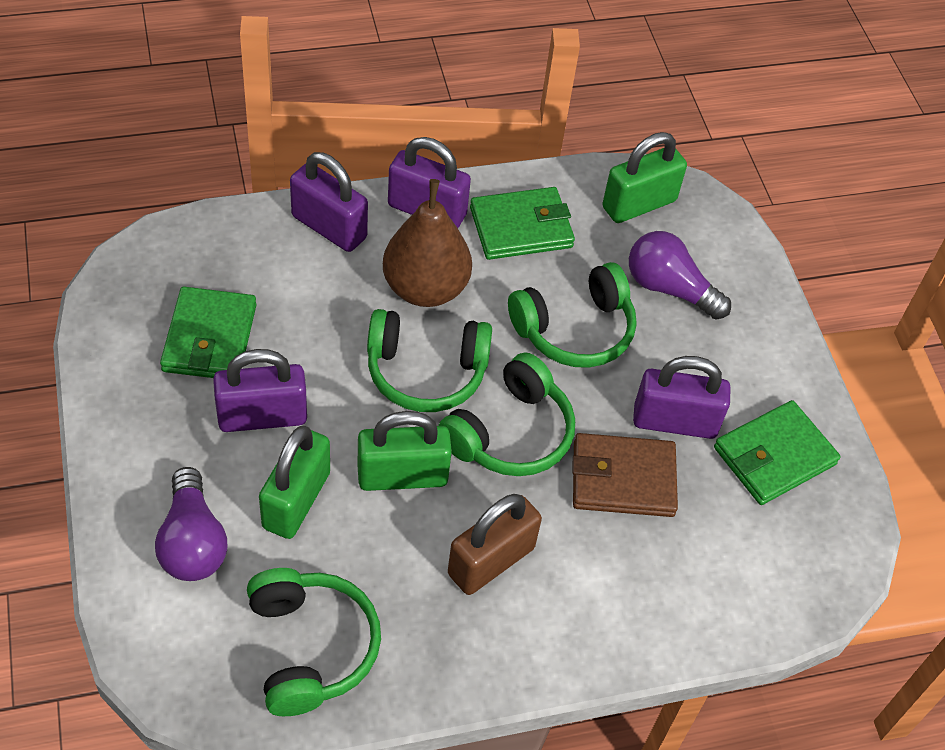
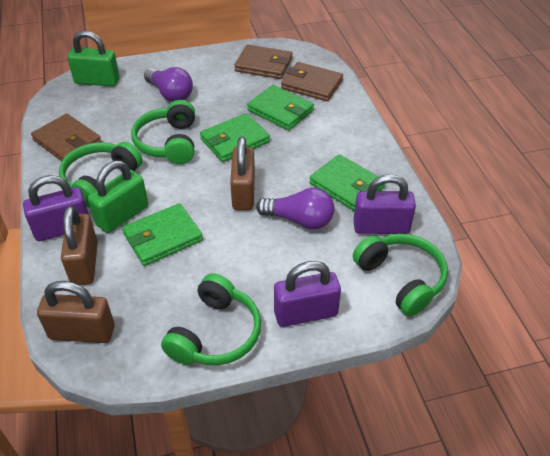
brown padlock: [448,494,542,595] = 1 -> [37,281,115,343] [61,206,98,285] [230,137,255,210] = 3
brown pear: [383,179,472,307] = 1 -> none = 0
brown wallet: [572,433,678,517] = 1 -> [31,113,102,161] [234,44,292,79] [281,62,343,101] = 3
green padlock: [259,426,330,539] [358,411,452,491] [602,132,687,223] = 3 -> [67,30,120,86] [88,160,148,233] = 2
green wallet: [160,287,256,378] [470,187,575,260] [714,400,840,505] = 3 -> [122,203,203,266] [200,113,270,162] [247,85,314,130] [309,154,385,211] = 4
purple padlock: [213,349,307,432] [290,152,368,252] [388,137,471,228] [633,356,731,439] = 4 -> [23,175,89,241] [274,261,341,327] [353,174,416,234] = 3

